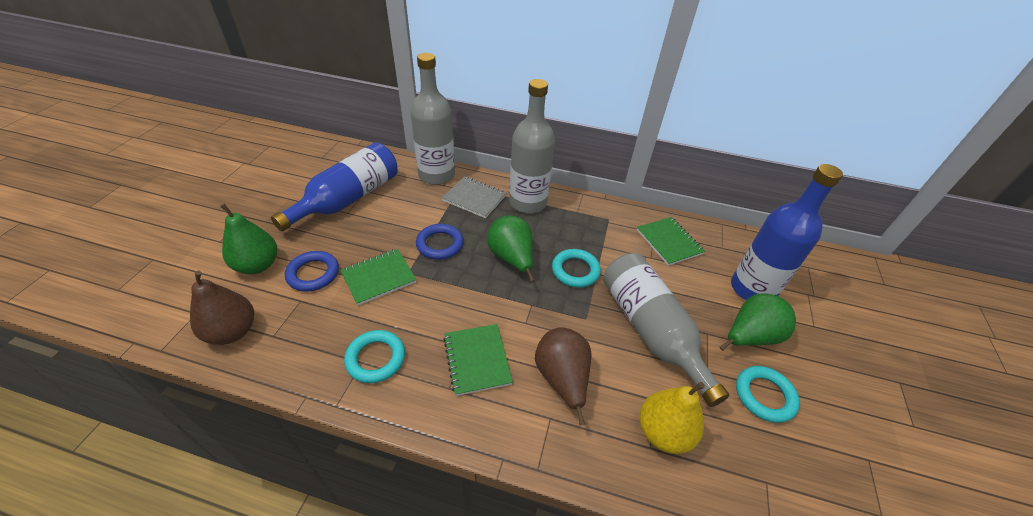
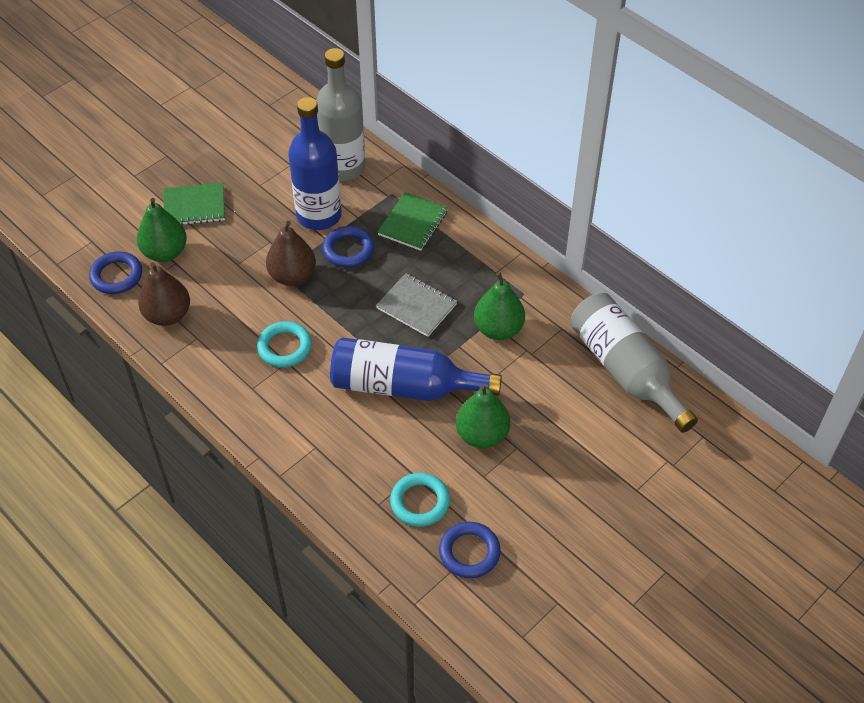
blue ring: [285,251,339,292] [416,224,464,260] = 2 -> [89,251,142,294] [323,226,374,268] [439,522,501,578] = 3
green notebook: [340,249,417,306] [443,324,513,396] [637,217,705,266] = 3 -> [163,182,225,225] [378,192,448,251] = 2
grey bottle: [410,53,455,185] [509,79,555,213] [603,253,729,407] = 3 -> [316,48,365,181] [570,293,698,433] = 2
turquoise ring: [344,330,405,383] [552,249,601,288] [736,366,800,423] = 3 -> [257,321,312,367] [390,473,450,527] = 2
yellow pear: [639,382,705,454] = 1 -> none = 0

